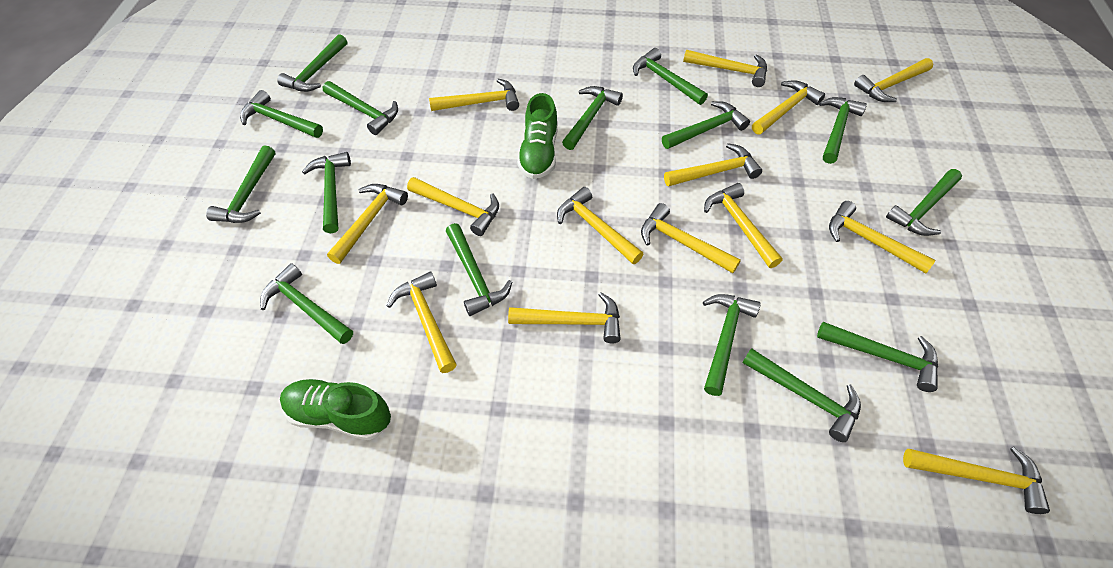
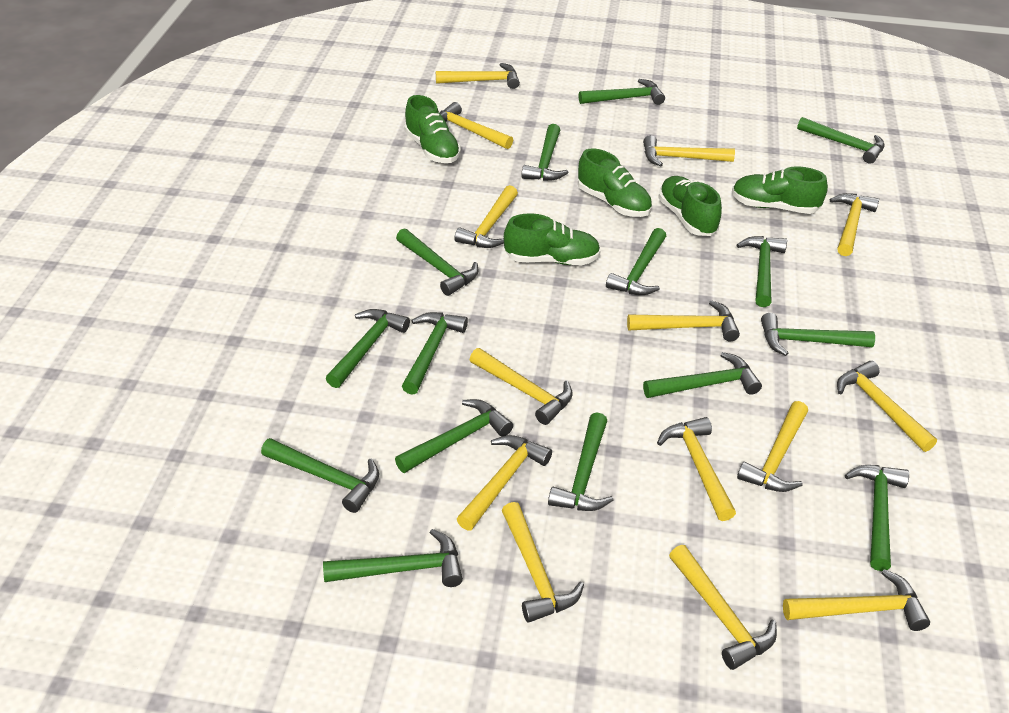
green shoe: [280,379,391,440] [517,93,558,179] = 2 -> [404,95,461,163] [504,213,601,265] [578,148,652,217] [658,176,722,236] [732,166,828,214] = 5

